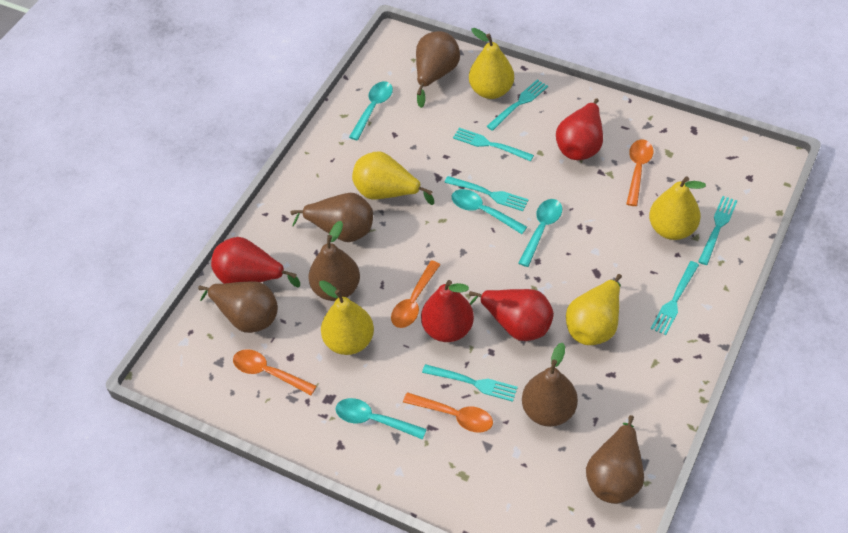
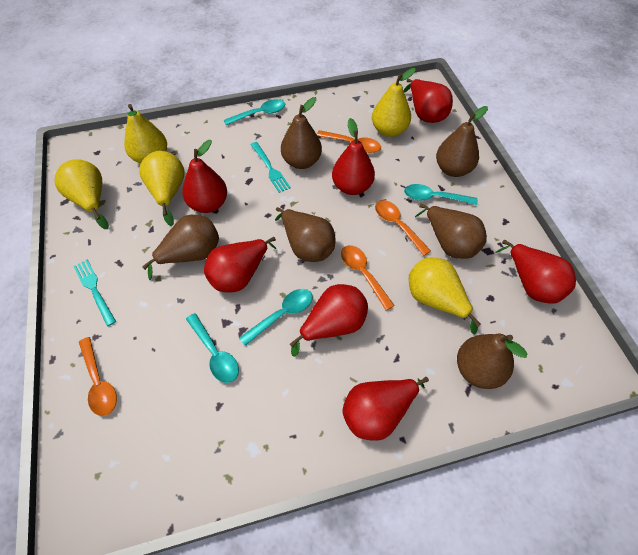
red pear: [211,237,300,287] [421,280,474,342] [469,289,554,341] [556,98,603,160] = 4 -> [182,140,227,213] [204,237,276,293] [290,284,368,357] [332,118,375,195] [342,377,429,441] [403,79,453,123] [495,240,576,304] = 7
turquoise fork: [422,364,518,402] [444,176,529,211] [453,128,534,161] [487,80,548,131] [651,261,699,335] [698,196,737,265] = 6 -> [74,260,116,326] [251,142,291,193] = 2

